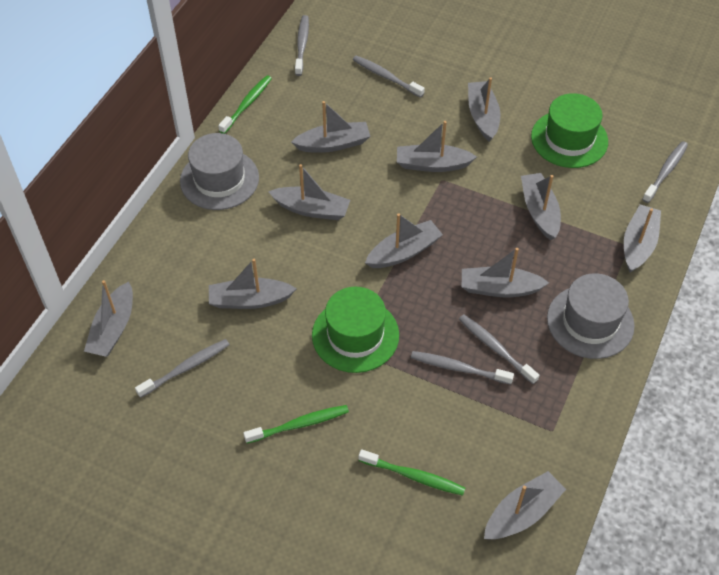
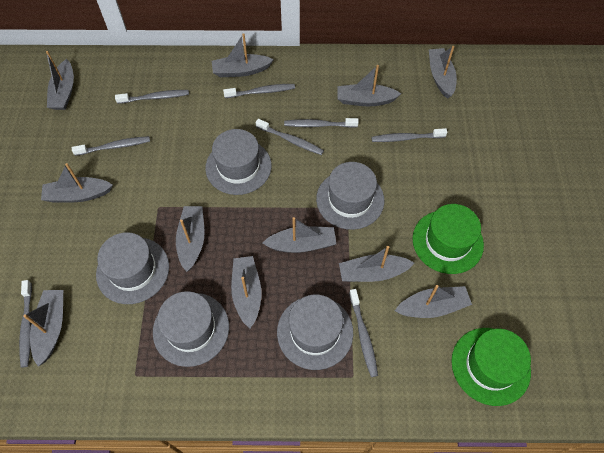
green toothbrush: [218,75,272,134] [243,405,349,444] [359,449,465,496] = 3 -> none = 0
grey hat: [180,133,259,210] [547,273,635,359] = 2 -> [96,232,169,304] [153,291,229,367] [205,129,272,195] [277,295,353,370] [316,162,384,230] = 5
grey toothbrush: [135,339,229,398] [295,15,309,76] [353,55,425,98] [411,351,514,385] [459,315,539,384] [642,141,688,203] = 6 -> [19,280,32,367] [72,136,150,156] [115,90,189,104] [223,84,295,98] [256,119,324,155] [284,118,359,128] [349,289,378,377] [372,128,447,142] = 8

